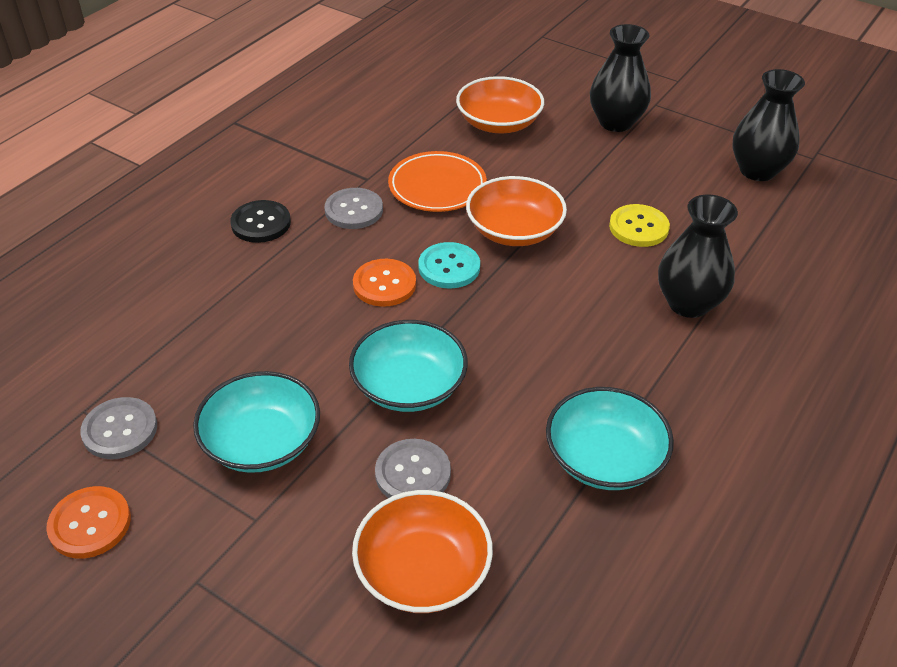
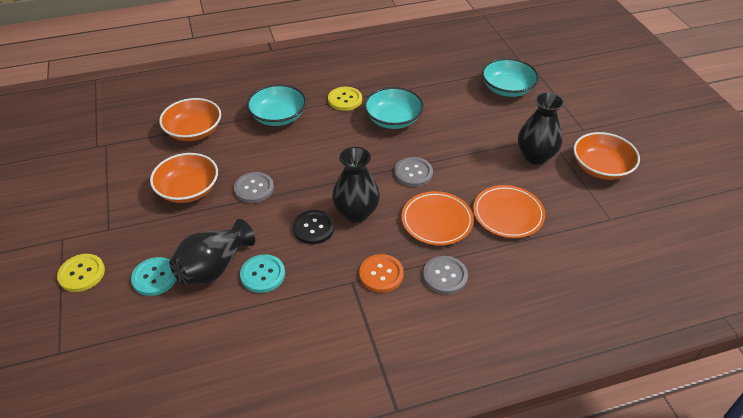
orange button: [46,486,131,558] [353,259,416,307] = 2 -> [359,254,404,293] = 1
orange plate: [388,151,487,212] = 1 -> [402,191,474,245] [473,185,545,238] = 2
turquoise button: [418,242,480,288] = 1 -> [131,257,177,296] [240,254,285,293] = 2
yellow button: [609,204,670,247] = 1 -> [57,254,105,292] [328,87,362,111] = 2

